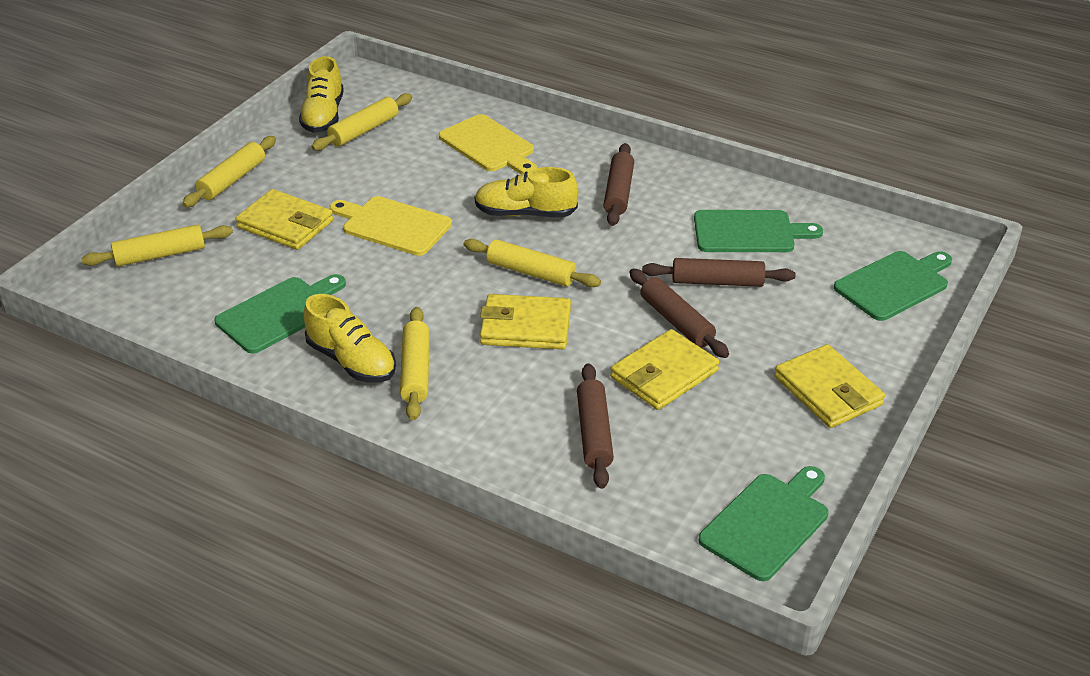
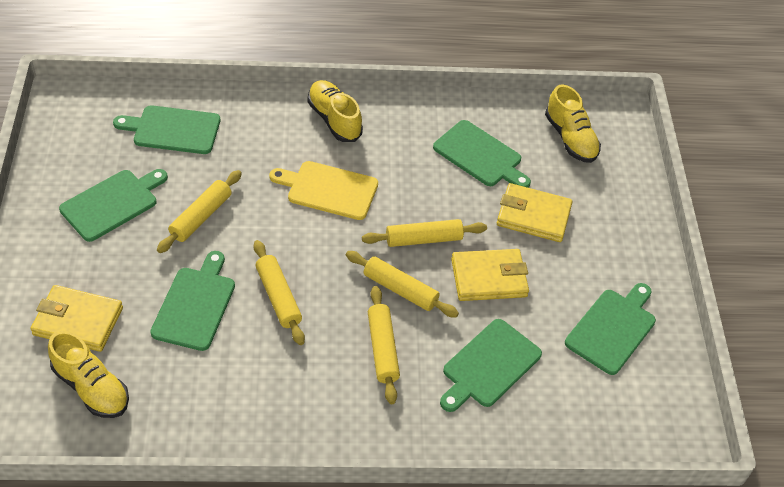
brown rolling pin: [577,363,614,489] [603,143,634,226] [629,269,729,358] [642,258,796,287] = 4 -> none = 0
green cutting board: [214,274,346,354] [694,210,823,252] [699,466,828,581] [834,251,952,321] = 4 -> [59,169,168,242] [113,105,220,154] [150,251,235,351] [433,120,531,188] [440,319,542,412] [565,283,656,375] = 6
yellow cutting board: [330,196,452,256] [439,114,537,174] = 2 -> [269,161,378,220] = 1
yellow wallet: [236,189,333,250] [480,294,571,349] [610,329,719,410] [774,344,885,428] = 4 -> [30,285,123,352] [451,249,529,301] [497,183,573,242] = 3

